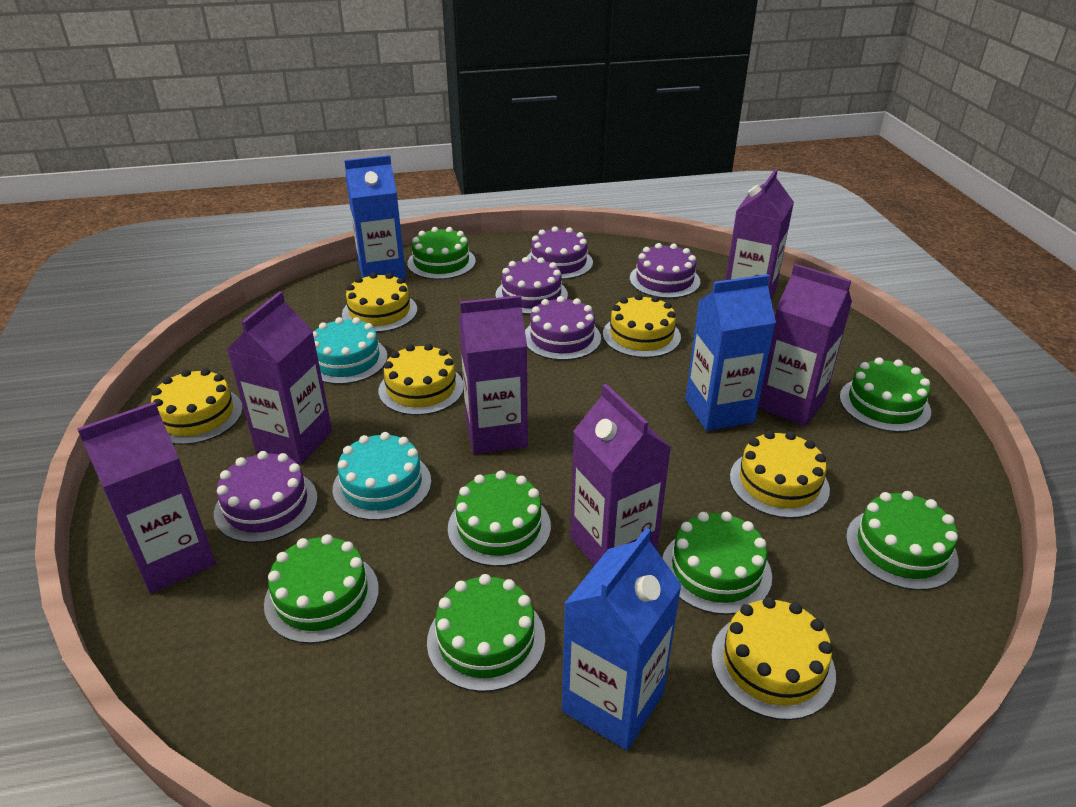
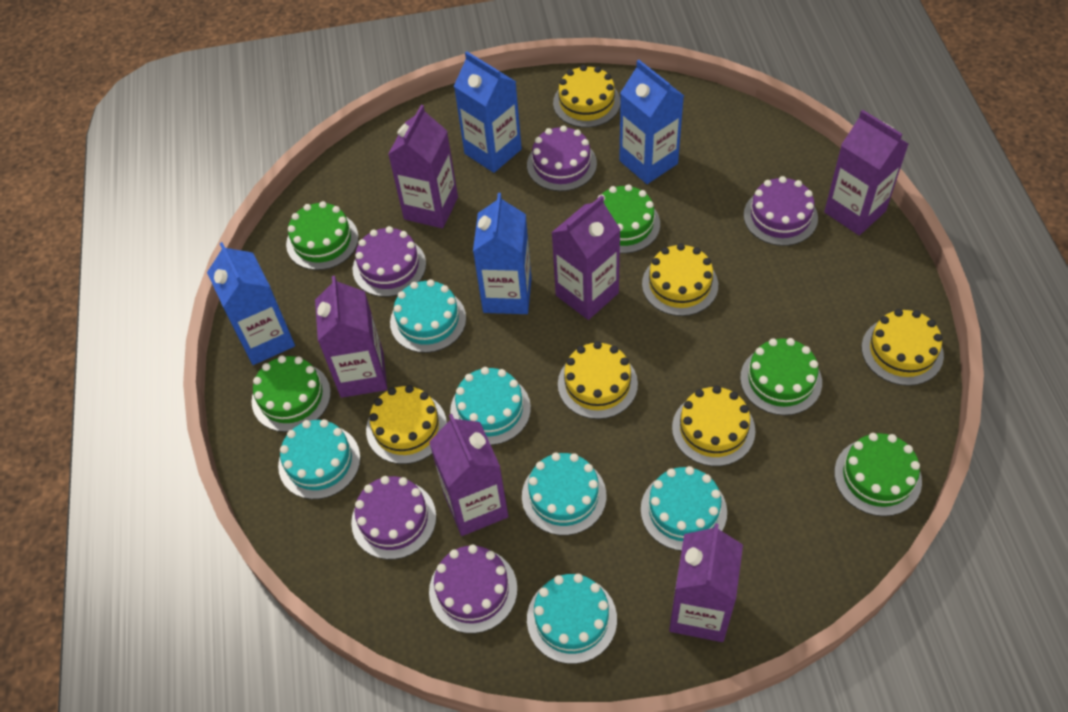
blue carton: [344,155,406,280] [562,528,682,750] [685,274,776,431] = 3 -> [207,242,295,365] [454,51,522,173] [473,193,532,314] [619,60,684,184] = 4
green cake: [264,534,379,644] [407,227,476,280] [427,574,545,692] [448,470,551,567] [663,512,772,615] [839,357,931,432] [846,491,959,590] = 7 -> [252,356,331,432] [286,201,359,270] [598,184,660,253] [740,338,822,415] [834,433,922,516] = 5
turquoise cake: [313,317,388,384] [332,432,431,521] = 2 -> [278,419,360,499] [390,279,466,353] [450,367,531,445] [522,453,606,535] [527,574,617,664] [641,466,727,551] = 6

